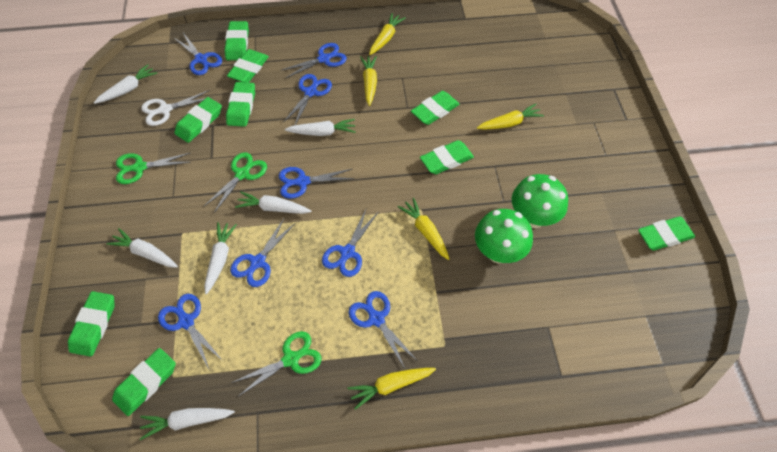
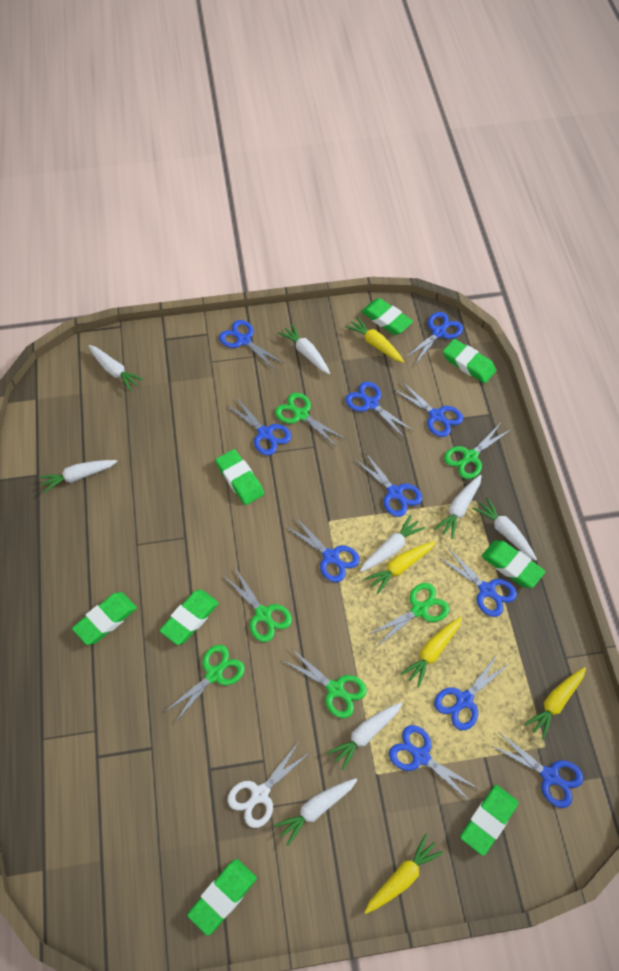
blue scissors: [158,294,223,369] [173,33,222,75] [230,219,295,287] [279,167,354,199] [282,43,347,79] [283,74,332,125] [322,209,378,277] [348,291,417,368] = 8 -> [219,320,283,370] [226,397,291,455] [285,517,360,582] [345,382,414,437] [354,452,422,517] [389,725,479,802] [393,382,463,437] [404,312,463,366] [434,654,509,730] [438,548,517,617] [490,733,583,808] = 11
green eraser: [68,291,115,357] [112,348,176,416] [174,97,222,143] [224,21,249,60] [226,82,255,127] [227,49,269,83] [411,91,460,125] [420,140,474,174] [638,216,695,251] = 9 -> [72,592,137,645] [160,589,219,645] [187,859,257,936] [215,449,264,505] [361,298,413,335] [443,339,496,383] [460,785,518,856] [482,540,546,588] = 8
green mushroom: [475,209,533,263] [512,174,568,228] = 2 -> none = 0
green scissors: [116,153,191,184] [203,152,267,213] [231,331,322,396] = 3 -> [163,645,245,724] [225,568,292,642] [275,393,345,447] [282,648,367,718] [368,583,450,647] [444,423,512,479] = 6
white carrot: [94,64,158,104] [106,228,178,268] [140,408,235,440] [204,222,237,294] [235,191,311,214] [285,119,356,136] = 6 -> [38,460,117,493] [88,345,144,391] [273,778,357,846] [278,324,330,374] [327,702,403,771] [360,515,425,572] [434,475,482,539] [473,497,537,561] = 8

